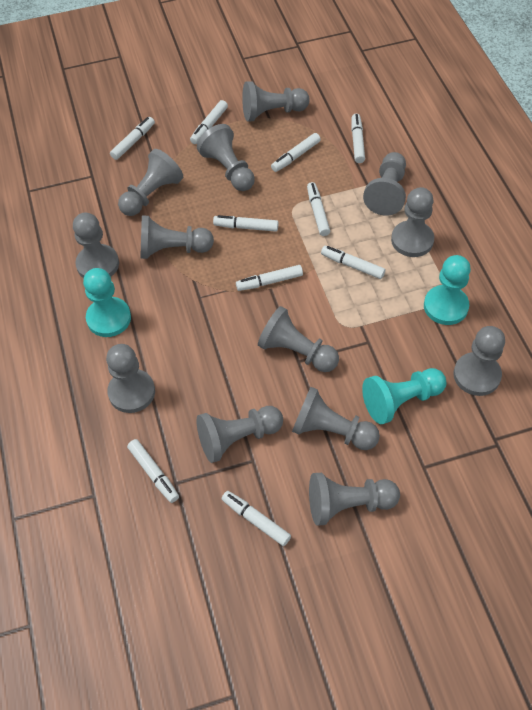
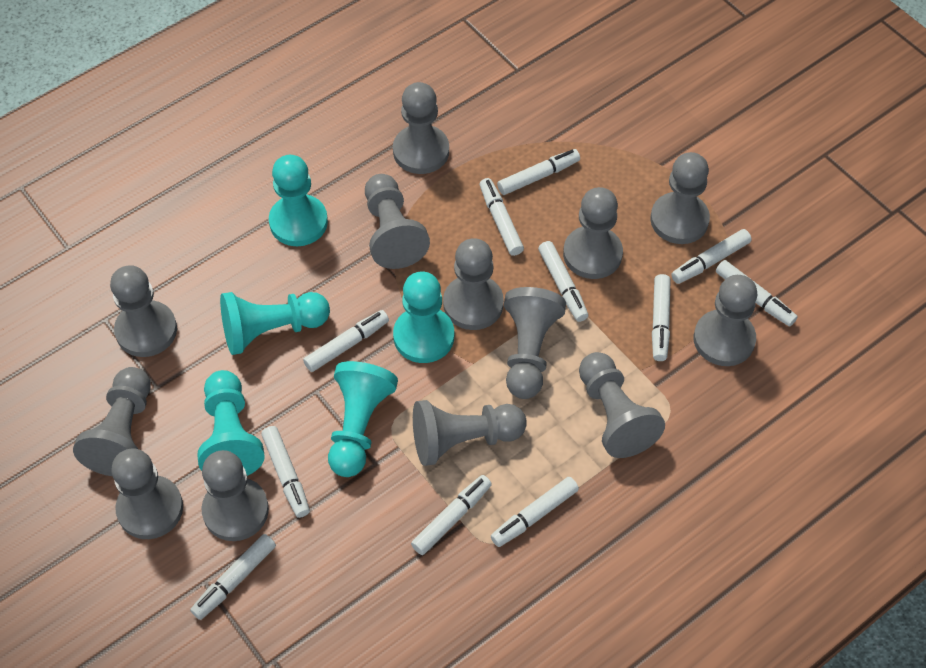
turquoise pawn: [83,268,131,337] [362,368,446,424] [424,255,471,325] = 3 -> [197,370,265,476] [220,292,330,355] [269,155,328,246] [328,361,398,477] [393,272,454,363] = 5
white marker: [110,117,155,160] [127,439,179,503] [190,100,228,144] [213,215,278,232] [222,491,291,546] [236,265,303,291] [271,133,321,172] [307,182,330,236] [321,246,385,279] [351,114,365,163] = 10 -> [190,534,276,620] [261,426,310,518] [303,310,389,372] [411,475,492,555] [480,178,524,256] [491,477,579,547] [497,149,580,195] [538,241,588,322] [652,274,671,361] [671,229,752,284] [716,260,798,326] = 11

